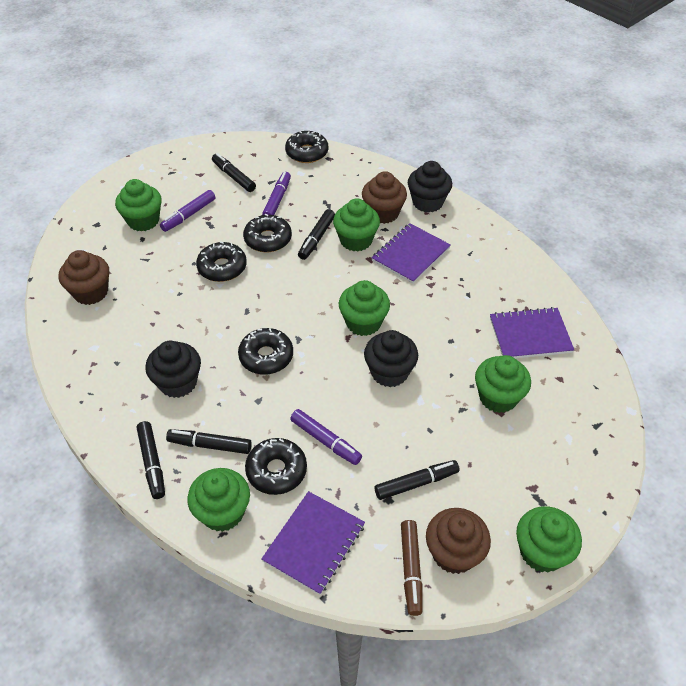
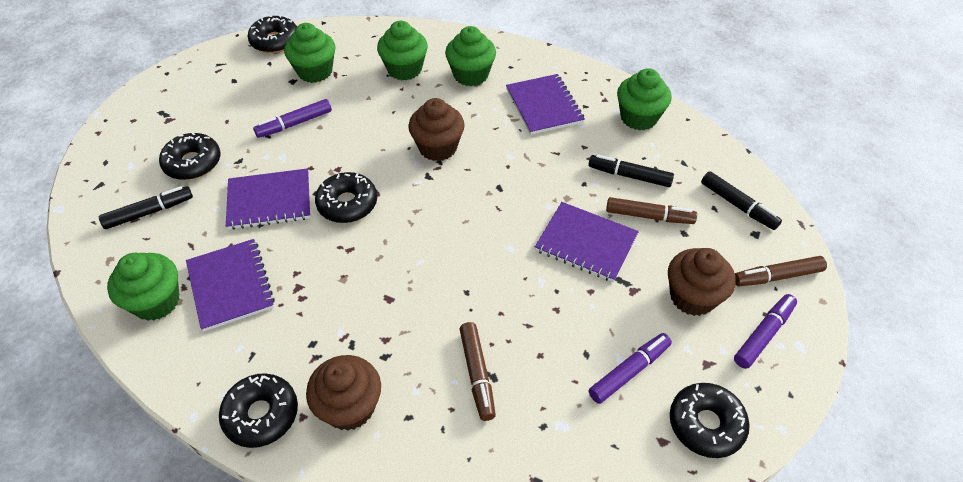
black cupcake: [145,341,201,398] [364,330,418,387] [408,161,452,212] = 3 -> none = 0
black marker: [137,421,165,499] [166,429,252,454] [212,153,256,192] [298,209,335,260] [374,460,460,500] = 5 -> [99,186,193,229] [588,154,674,187] [701,171,782,230] = 3
brown marker: [401,520,422,616] = 1 -> [459,322,496,421] [606,197,697,224] [735,256,827,286] = 3
green cupcake: [115,179,162,231] [187,468,250,532] [333,198,380,252] [339,280,390,336] [475,355,531,413] [516,506,582,572] = 6 -> [107,253,179,321] [284,23,336,83] [377,21,428,81] [445,26,496,86] [617,68,672,130] = 5
purple notebook: [261,491,365,595] [372,223,451,284] [490,307,574,358] = 3 -> [186,239,275,332] [226,168,311,230] [506,74,585,135] [535,202,639,282] = 4

